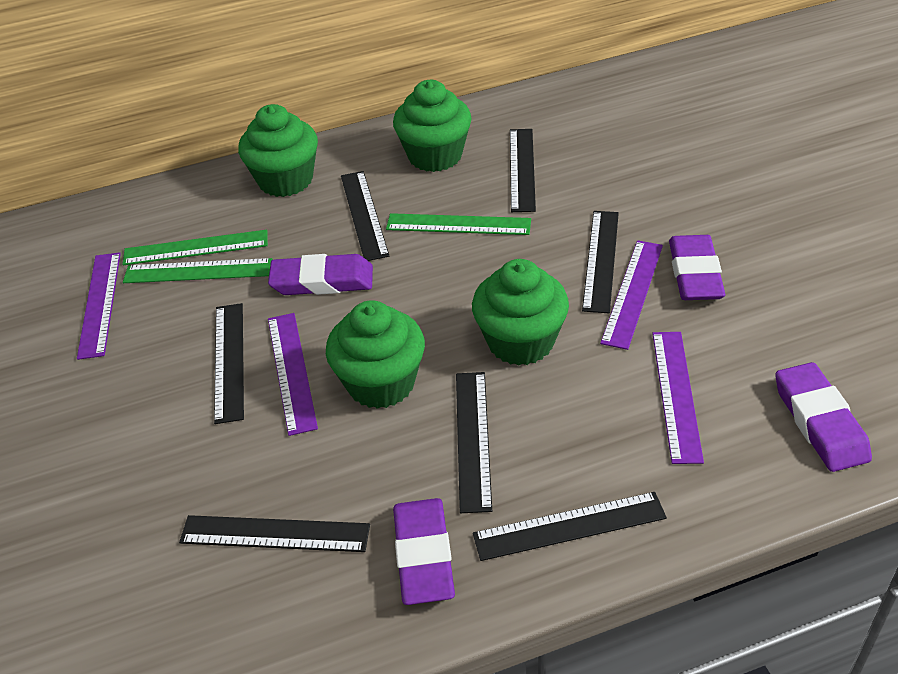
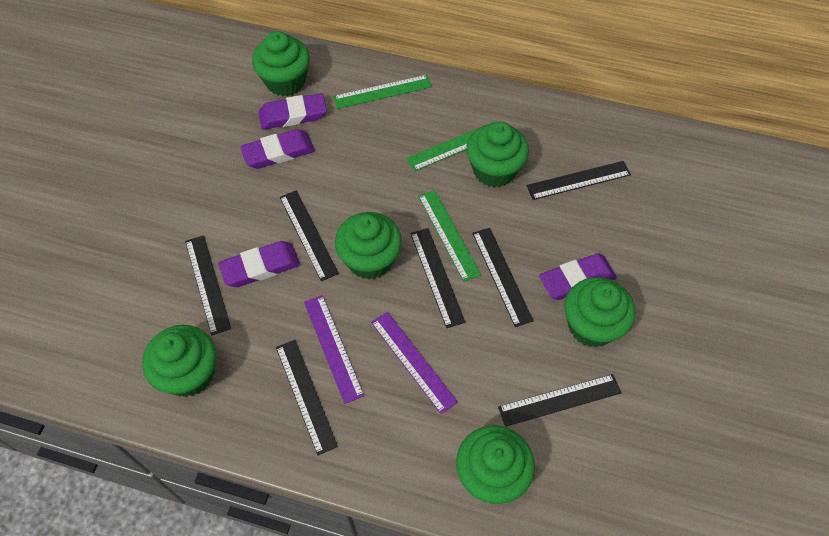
green cupcake: [238,104,318,197] [326,300,425,409] [393,80,472,172] [472,259,569,366] = 4 -> [142,325,216,397] [252,31,310,96] [335,212,402,280] [456,425,535,504] [466,122,529,187] [564,277,636,347] = 6
purple ruler: [77,252,121,360] [268,313,318,436] [600,240,663,350] [652,332,704,464] = 4 -> [304,295,364,404] [371,312,458,414] = 2

